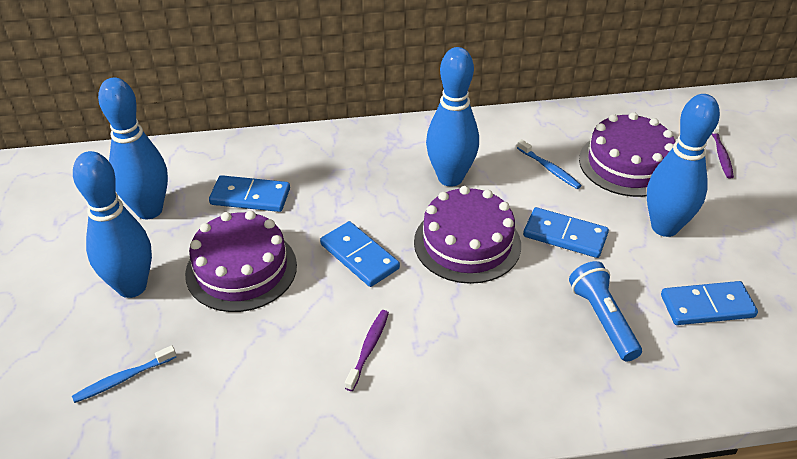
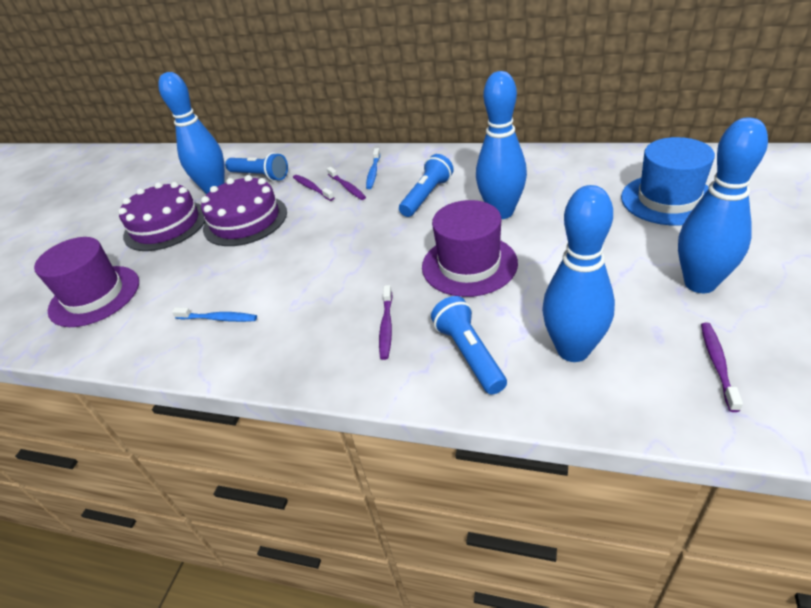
blue domino: [209,175,290,212] [320,221,400,287] [523,207,609,258] [661,281,758,325] = 4 -> none = 0
blue flashlight: [569,261,642,362] = 1 -> [225,152,288,181] [399,154,454,217] [431,296,507,395] = 3
blue hat: none = 0 -> [621,137,715,225] = 1
purple cake: [185,211,297,312] [414,186,521,284] [579,112,675,197] = 3 -> [118,182,205,251] [201,175,287,246] = 2
purple hat: none = 0 -> [34,237,139,327] [422,200,518,297] = 2
purple toothbrush: [345,310,389,391] [712,123,734,179] = 2 -> [293,175,334,201] [327,167,366,200] [379,285,393,360] [701,323,743,412] = 4

